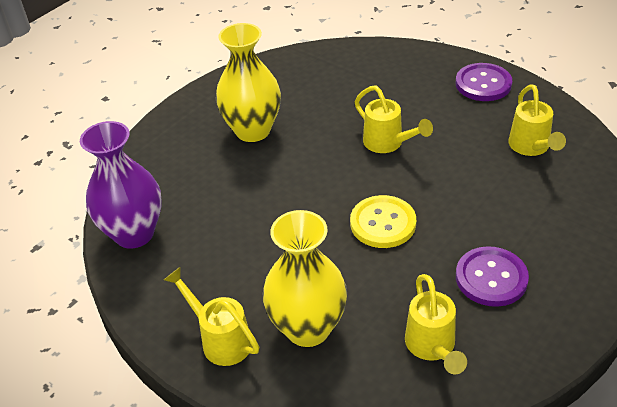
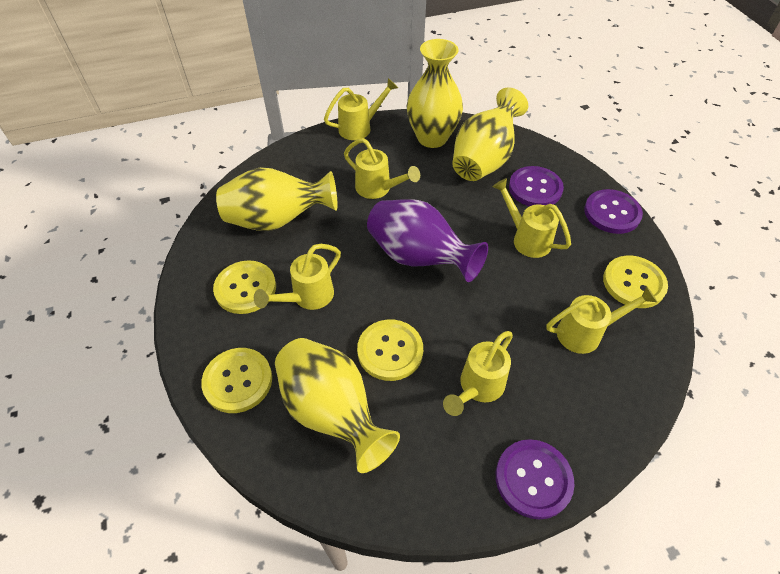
purple button: [456,63,512,101] [456,246,529,307] = 2 -> [496,439,575,519] [509,166,564,206] [584,189,643,234] = 3
yellow button: [350,195,416,248] = 1 -> [201,348,272,413] [213,260,276,314] [357,319,423,381] [603,256,668,308] = 4
yellow vase: [216,23,281,142] [263,210,347,347] = 2 -> [216,167,337,231] [275,338,400,473] [407,39,463,148] [452,87,528,181] = 4
yellow watering can: [164,267,259,366] [355,85,433,153] [405,274,467,374] [508,84,566,156] = 4 -> [254,244,341,310] [324,78,398,140] [344,138,420,199] [443,331,513,416] [492,178,571,258] [546,286,657,354] = 6

